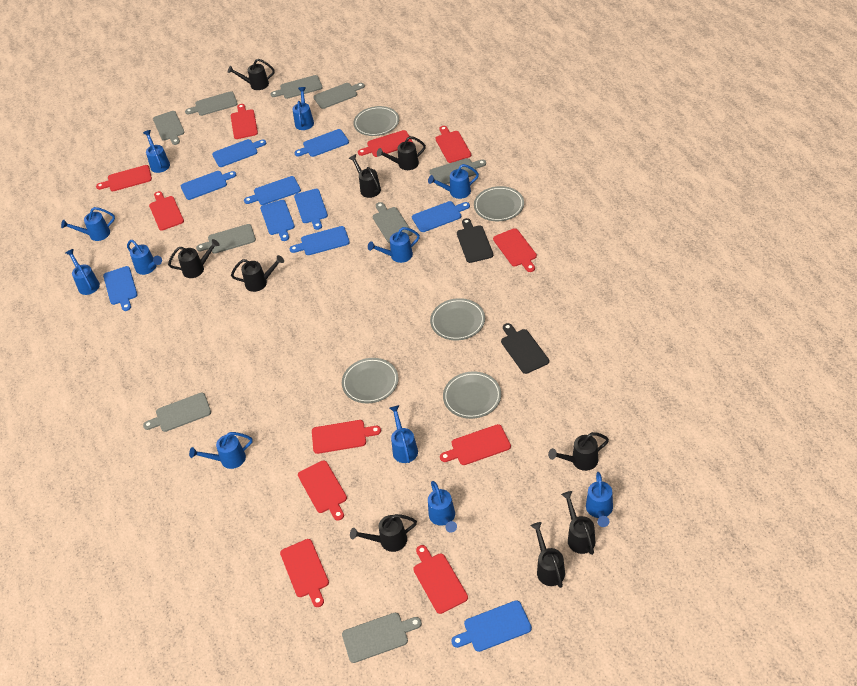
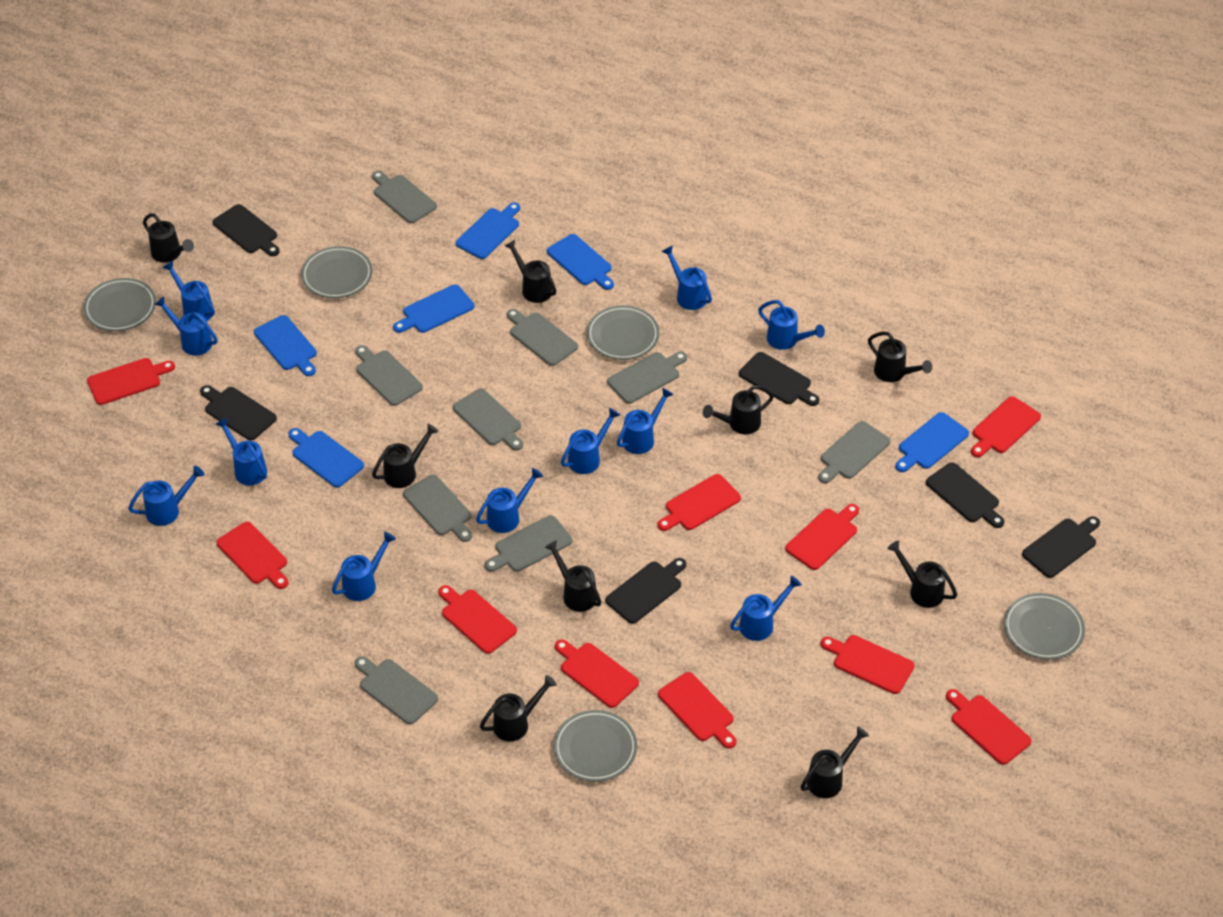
black cutting board: [457,218,493,263] [501,323,549,374] = 2 -> [200,385,277,440] [213,204,280,256] [606,558,686,624] [739,352,819,406] [926,462,1005,528] [1022,516,1100,578] = 6
blue cutting board: [103,266,138,311] [181,171,236,200] [212,139,266,167] [244,176,301,205] [260,200,295,241] [289,226,350,255] [294,129,349,157] [294,189,328,230] [412,201,470,232] [451,600,532,652] = 10 -> [254,315,317,376] [288,428,364,488] [393,284,474,333] [456,203,520,259] [547,234,614,290] [895,412,969,472] = 6
red cutting board: [96,165,152,191] [149,191,184,231] [231,104,258,139] [280,539,329,607] [298,460,347,521] [312,420,381,454] [358,130,413,157] [413,545,468,614] [435,126,471,163] [440,424,511,465] [493,228,537,272] = 11 -> [87,358,175,405] [217,522,289,589] [438,585,517,654] [555,639,639,708] [658,474,741,531] [658,672,736,749] [785,504,859,570] [821,635,915,694] [946,689,1032,765] [971,396,1041,457] = 10

